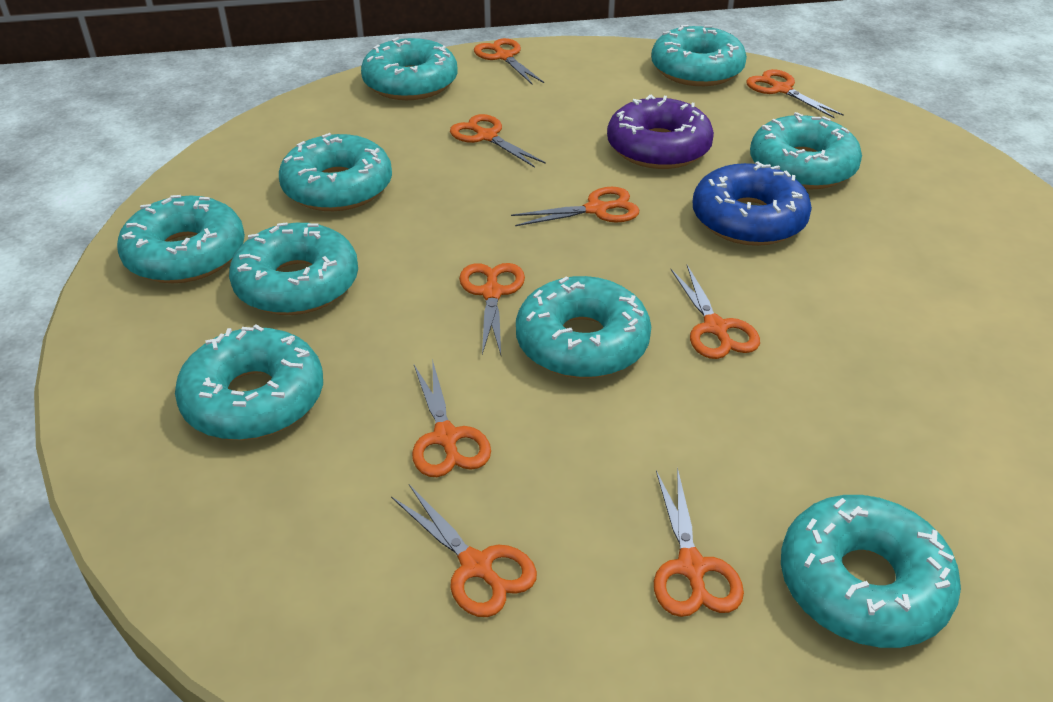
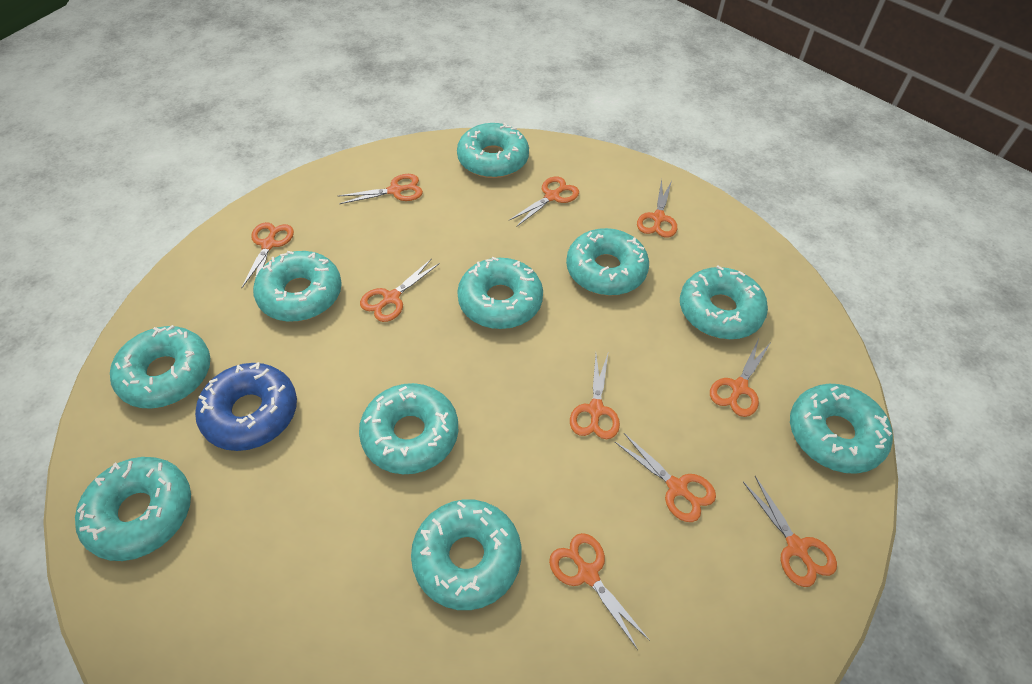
orange scissors: [391,484,537,617] [412,359,491,477] [450,114,546,168] [459,263,525,355] [474,38,544,85] [511,187,639,226] [654,467,744,617] [671,265,760,359] [746,69,844,119] = 9 -> [242,222,294,288] [338,174,423,204] [360,258,440,322] [509,176,579,227] [549,533,650,650] [570,354,620,439] [615,433,716,522] [637,179,677,238] [710,339,770,417] [743,476,837,587] = 10
purple donut: [607,95,714,169] = 1 -> none = 0
turquoise donut: [117,195,245,283] [175,325,323,440] [229,222,358,315] [279,133,392,211] [361,37,458,100] [516,276,651,379] [651,25,747,86] [750,112,862,189] [781,495,961,648] = 9 -> [75,457,191,561] [110,325,210,409] [253,251,342,322] [359,383,458,474] [411,499,522,610] [457,123,529,178] [457,257,543,329] [566,228,649,296] [680,266,768,339] [790,384,893,474] = 10

